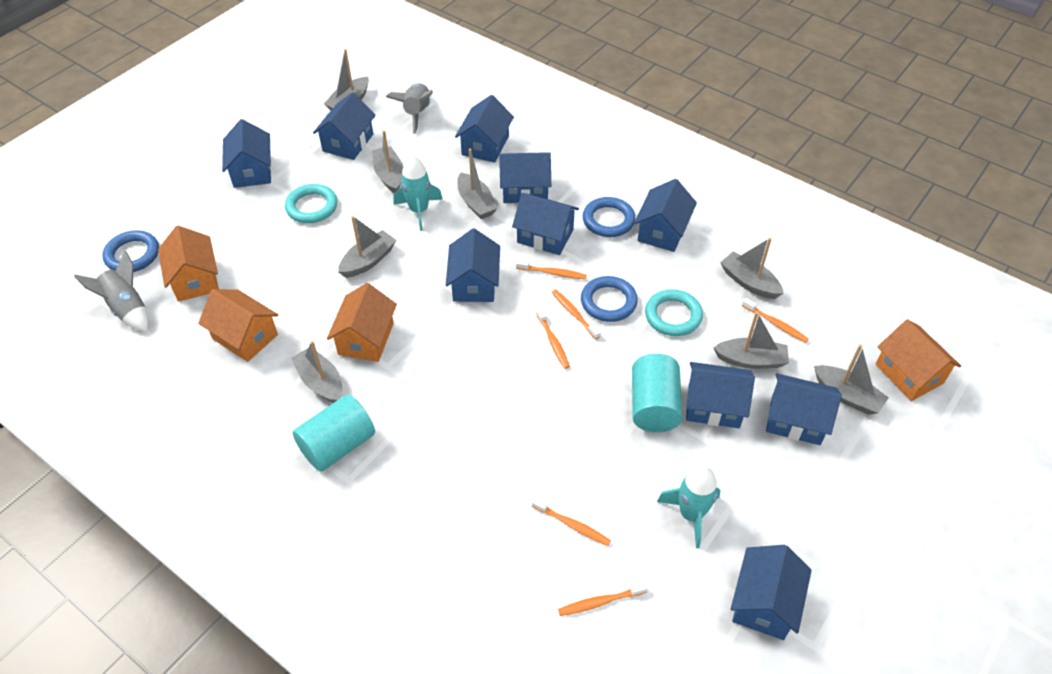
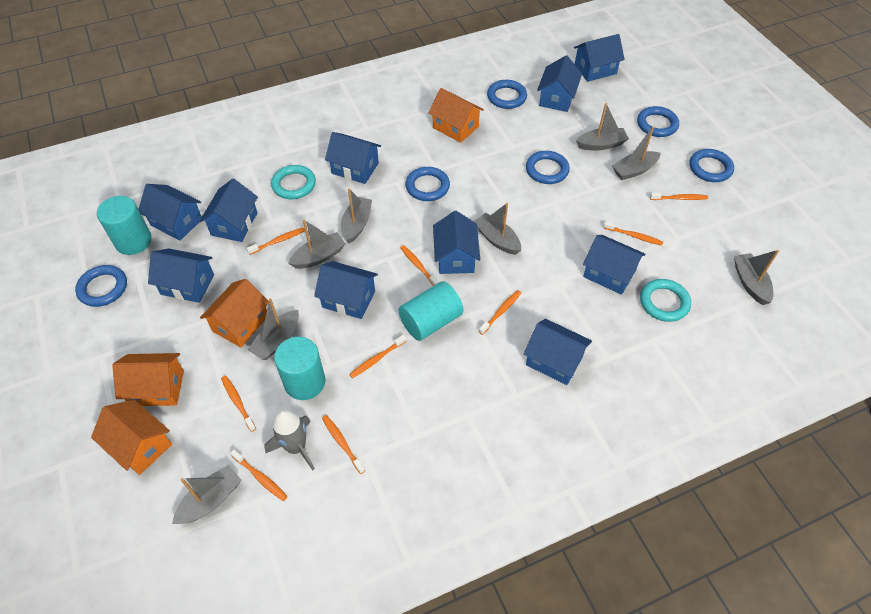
blue ring: [103,230,159,272] [581,276,638,322] [583,197,635,237] = 3 -> [75,265,127,307] [406,167,450,201] [487,80,527,109] [526,151,570,184] [637,106,679,137] [690,149,734,182] = 6
grey rocket: [74,251,149,332] [386,83,433,134] = 2 -> [264,409,315,470] = 1
orange toothbrush: [516,260,587,280] [532,498,611,546] [536,307,570,369] [552,289,601,339] [558,583,648,616] [742,298,809,343] = 6 -> [221,376,256,432] [230,450,288,501] [247,227,305,255] [322,415,365,474] [349,335,406,378] [400,245,439,286] [479,290,521,335] [603,221,663,246] [650,193,708,200] = 9
turquoise cylinder: [292,394,375,472] [632,354,682,432] = 2 -> [97,196,152,255] [274,337,325,400] [399,281,464,341] = 3
turquoise rocket: [393,155,443,231] [657,465,721,548] = 2 -> none = 0

